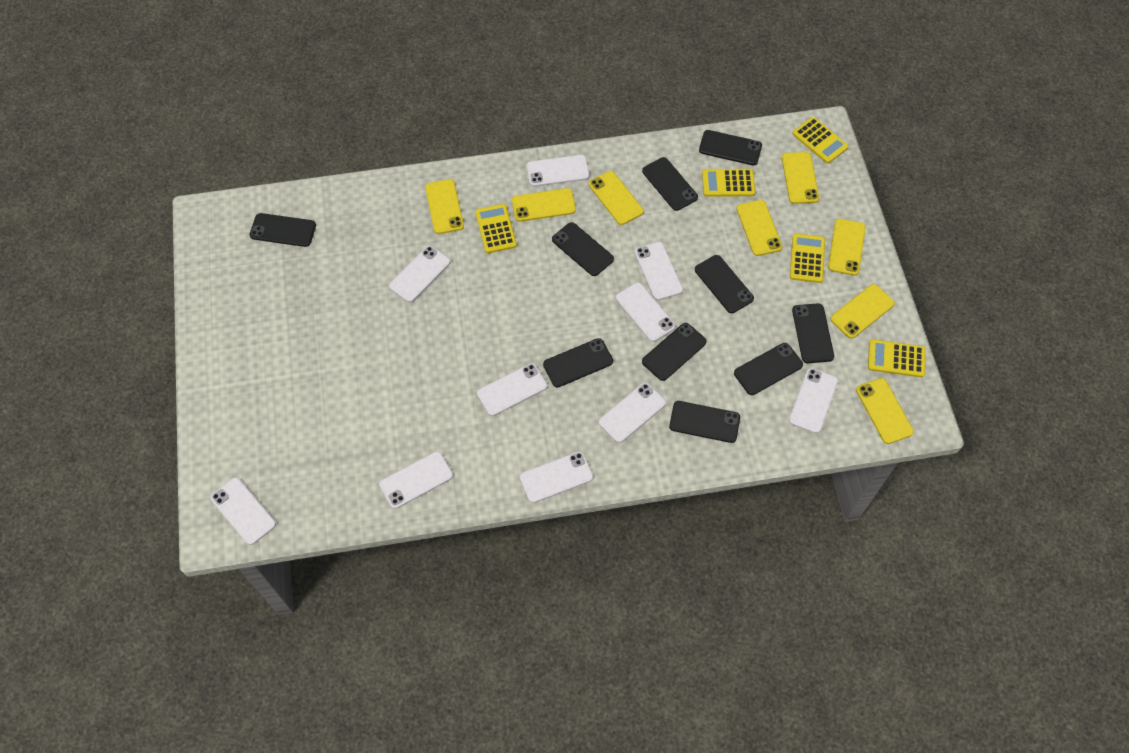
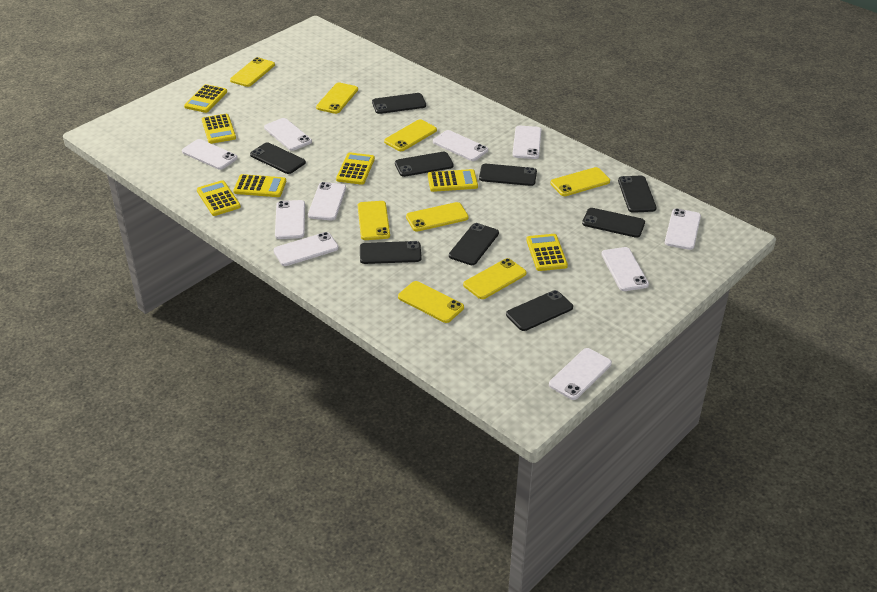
black phone: [250,213,316,247] [543,338,613,387] [552,222,614,276] [642,157,698,211] [642,323,707,381] [669,401,740,443] [695,255,754,313] [699,130,762,165] [734,343,803,395] [792,303,834,363] = 10 -> [250,142,306,174] [360,241,422,264] [372,93,426,114] [395,152,454,177] [449,223,499,265] [479,164,537,186] [506,290,573,331] [582,208,645,238] [618,175,657,213] = 9
yellow calculator: [475,204,517,253] [702,169,755,197] [790,233,825,283] [792,117,848,164] [868,339,926,377] = 5 -> [184,84,227,113] [197,180,241,216] [202,114,236,144] [233,174,286,197] [336,152,375,185] [428,169,478,192] [526,234,568,271] = 7

